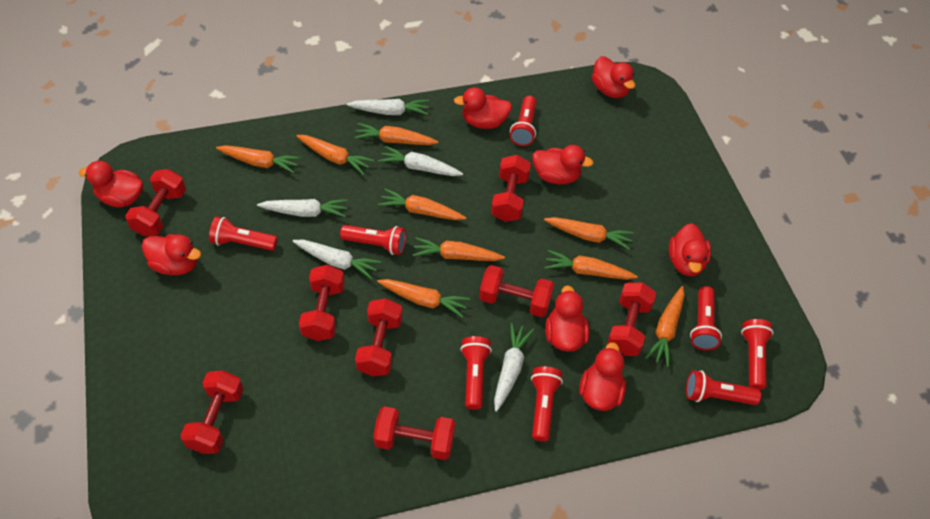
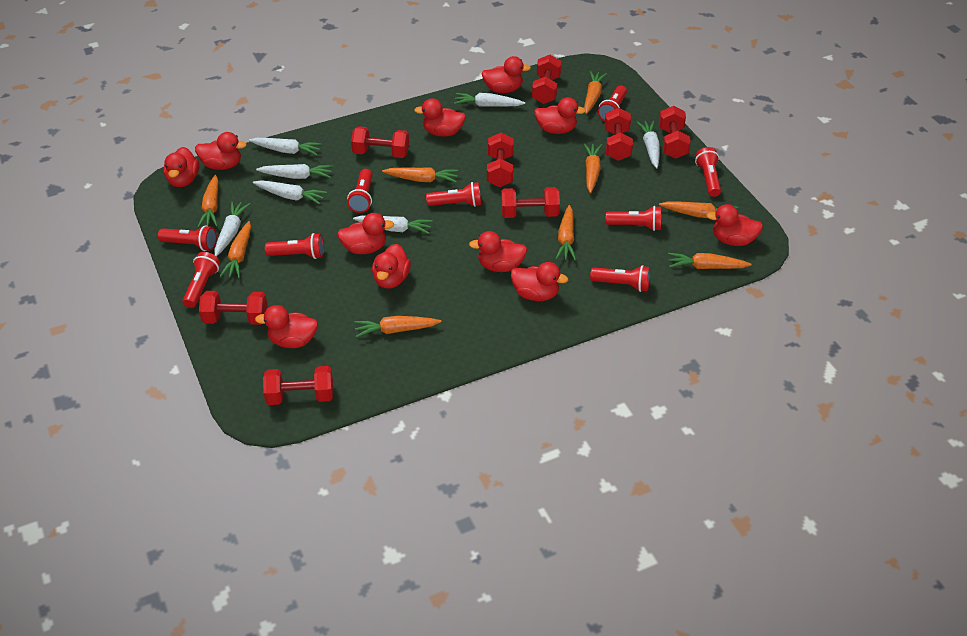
red duck: [79,161,143,207] [142,234,201,275] [454,87,512,129] [532,145,594,184] [545,285,589,352] [579,342,626,411] [592,56,635,98] [669,223,711,276] = 8 -> [163,147,199,187] [195,132,246,170] [255,305,318,348] [337,213,394,254] [372,244,411,289] [414,98,466,137] [469,231,527,272] [481,56,531,93] [511,262,568,301] [534,97,586,134] [706,204,763,246] = 11
red flashlight: [209,216,278,251] [340,225,406,255] [460,336,492,410] [510,96,536,146] [531,366,563,442] [686,370,761,405] [690,286,722,351] [741,319,773,390] = 8 -> [158,225,217,251] [183,252,220,308] [265,233,324,259] [347,169,373,213] [426,182,481,207] [590,265,650,292] [598,85,627,121] [606,206,661,231] [695,147,721,197] = 9
white carrot: [257,199,348,217] [293,240,381,279] [347,99,429,115] [378,146,463,176] [494,323,534,412] = 5 -> [214,201,250,256] [249,138,322,155] [253,180,327,205] [256,164,333,179] [353,215,432,234] [454,93,525,107] [637,121,660,168] = 7

